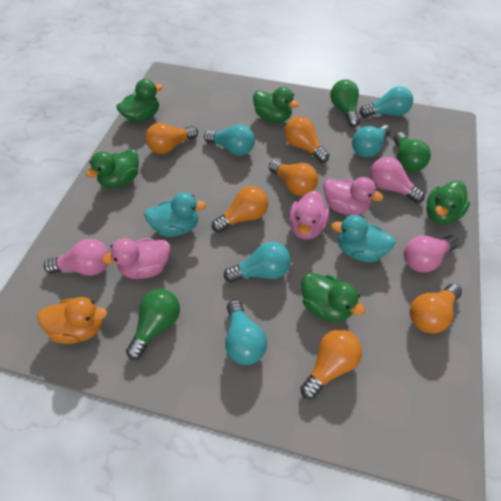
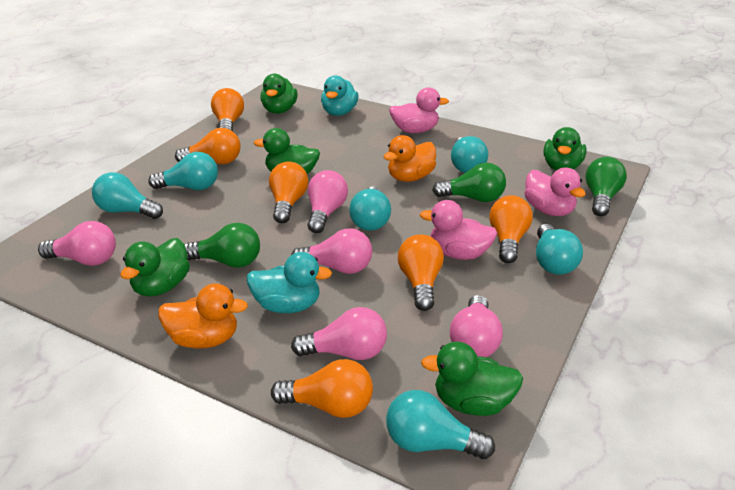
orange duck: [37,297,107,344] = 1 -> [158,284,248,348] [384,135,436,182] = 2
pink light bulb: [44,239,109,276] [370,157,425,203] [404,235,459,273] = 3 -> [38,221,116,266] [291,228,372,274] [291,307,387,360] [308,170,348,233] [450,295,503,357] = 5
turquoise light bulb: [204,124,255,156] [224,242,291,282] [225,300,267,365] [352,125,391,158] [359,86,413,117] = 5 -> [92,172,163,219] [148,152,218,190] [349,186,391,231] [386,390,495,459] [451,136,488,173] [536,224,583,275] = 6

